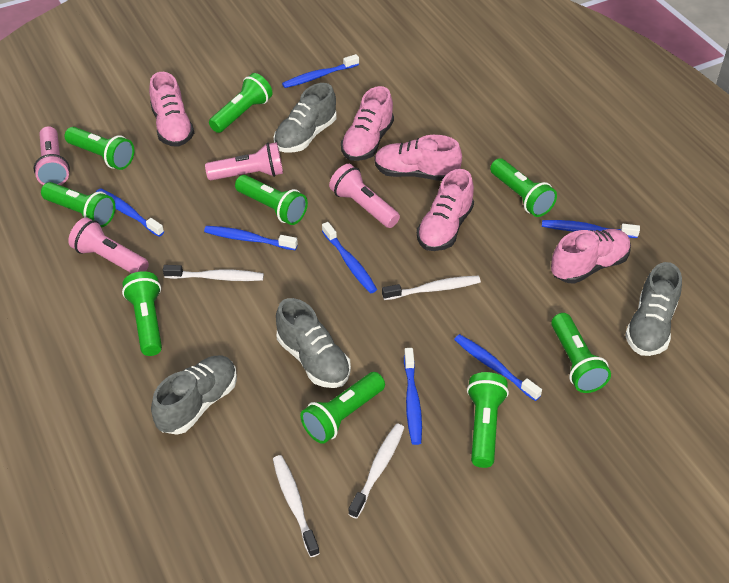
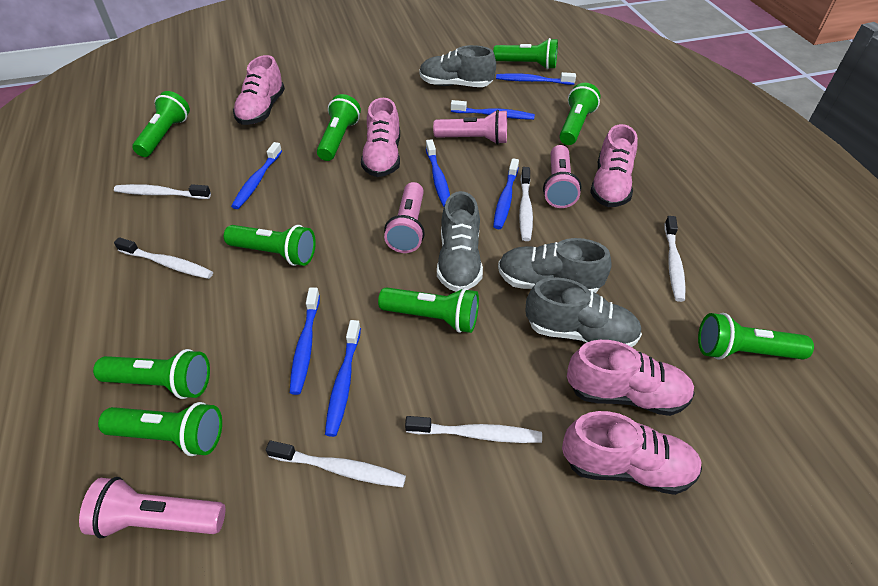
white toothbrush: [163,265,264,281] [273,455,320,557] [348,423,405,519] [382,276,481,300] = 4 -> [114,184,211,199] [114,237,213,279] [266,441,406,487] [405,416,542,443] [519,167,533,241] [664,216,686,302] = 6

